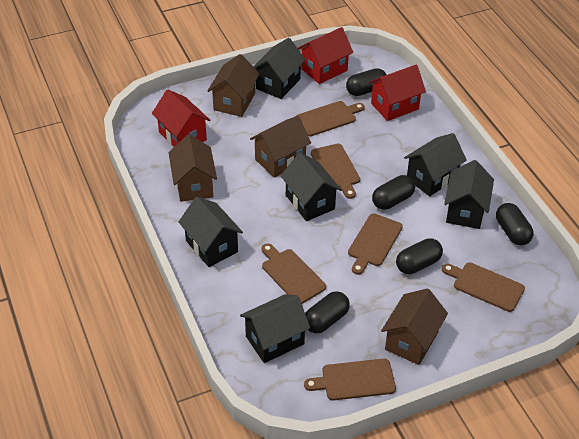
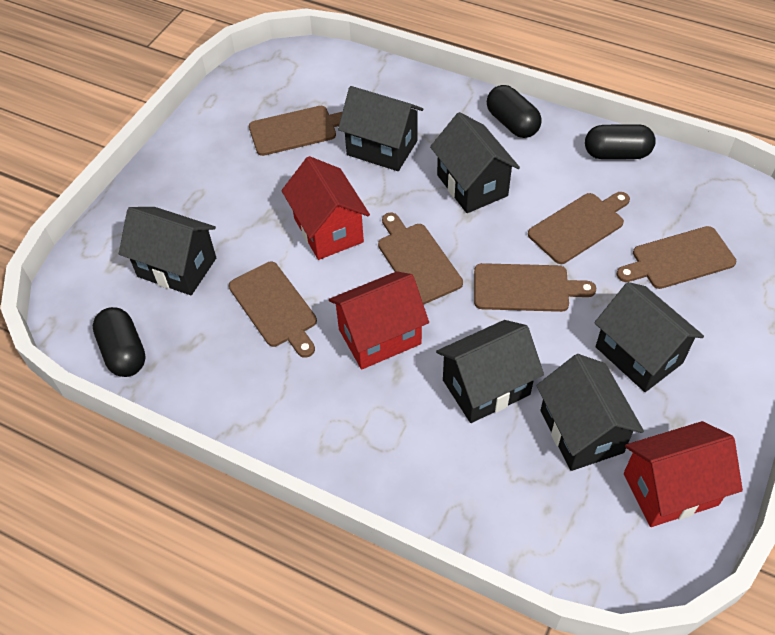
black capsule: [305,291,350,333] [346,68,387,96] [372,175,415,210] [396,238,443,274] [496,203,534,245] = 5 -> [93,307,146,377] [487,85,542,138] [585,124,656,159] = 3
brown house: [169,134,217,202] [207,54,260,117] [250,116,311,178] [381,288,448,365] = 4 -> none = 0

